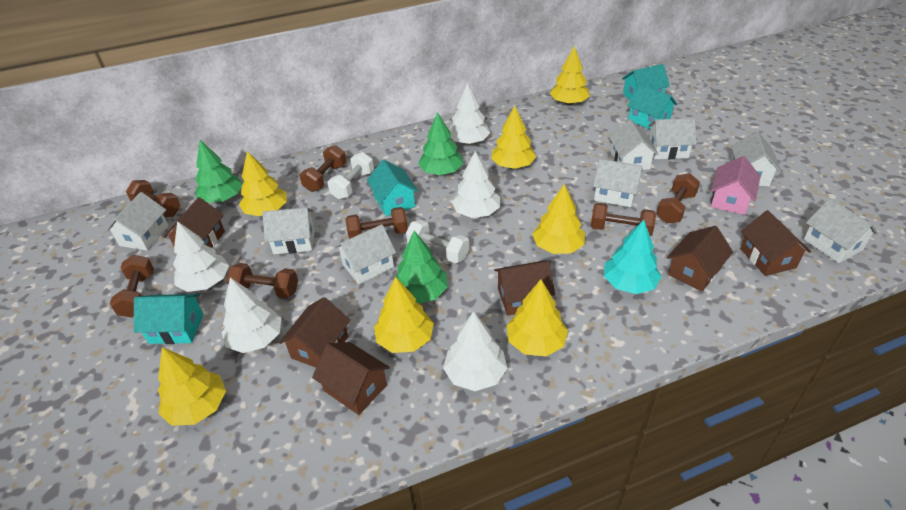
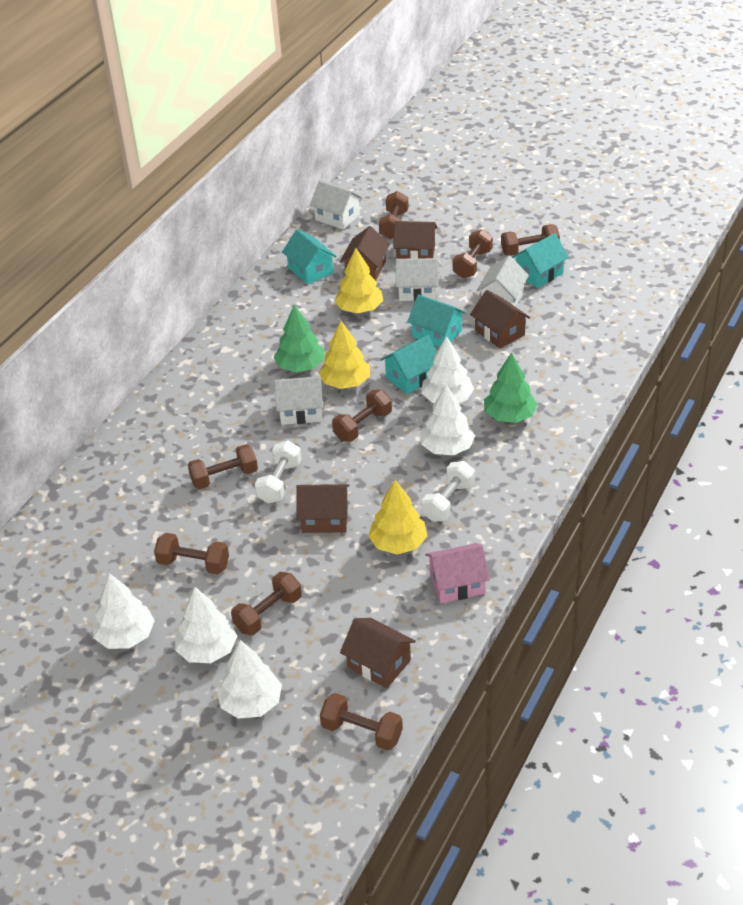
brown dumbbell: [110,255,154,318] [126,180,181,217] [226,263,298,299] [299,145,347,192] [346,207,408,239] [591,203,656,236] [656,173,700,223] = 7 -> [154,533,229,574] [188,444,258,490] [231,572,302,635] [320,693,403,751] [332,390,392,441] [379,191,409,239] [453,229,493,278] [501,224,560,256] = 8
brown house: [163,197,225,248] [279,297,350,367] [312,342,390,415] [494,261,555,316] [667,226,733,291] [740,210,811,276] = 6 -> [296,484,349,533] [340,226,390,281] [340,618,416,688] [393,221,437,259] [470,290,530,349] = 5
green tree: [195,140,243,203] [396,231,448,303] [418,112,463,175] = 3 -> [274,305,324,372] [484,353,538,423] = 2
turquoise tree: [604,220,661,294] = 1 -> none = 0
white house: [105,192,169,251] [262,207,315,254] [335,224,396,284] [593,159,643,207] [609,119,658,170] [648,118,696,159] [731,131,781,186] [804,199,878,263] = 8 -> [274,376,323,425] [310,181,363,230] [396,258,439,302] [477,256,529,307] = 4
yellow tree: [158,347,226,426] [239,151,287,216] [374,277,434,353] [491,106,536,169] [507,279,568,356] [532,184,585,254] [550,46,590,105] = 7 -> [319,321,370,389] [334,248,383,313] [368,480,427,554] = 3

